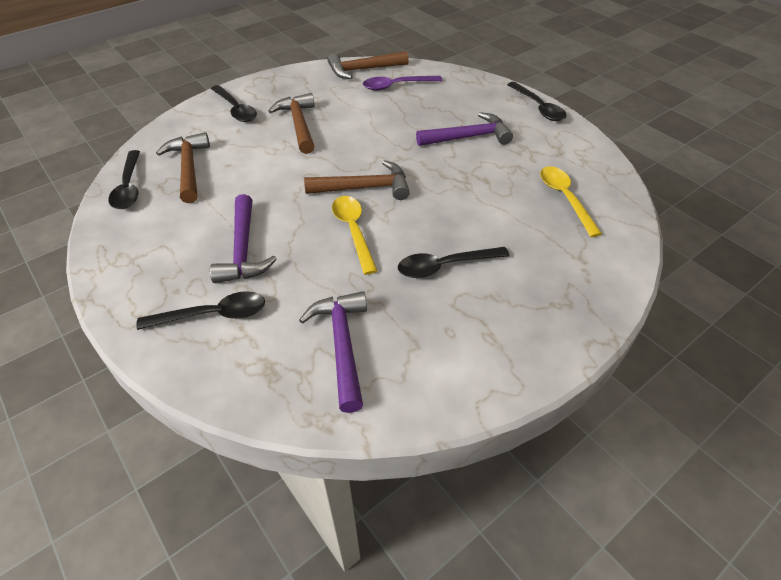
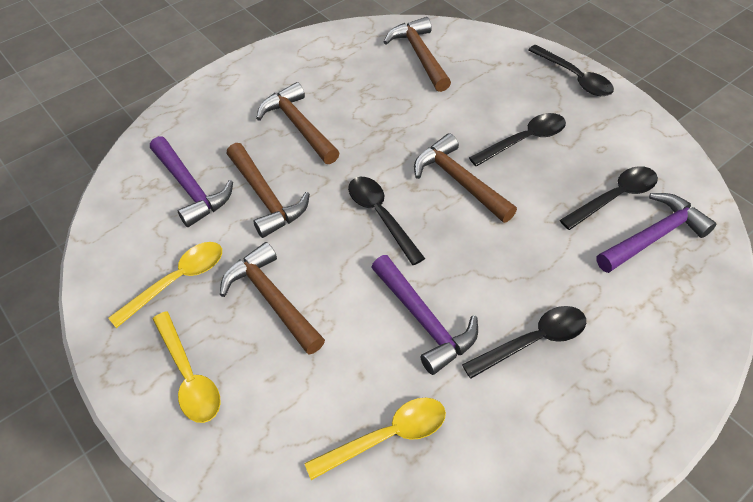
brown hammer: [156,132,210,203] [268,93,315,154] [304,160,410,200] [327,51,409,79] = 4 -> [220,242,325,355] [226,143,310,238] [256,82,339,164] [384,17,451,92] [414,133,517,223] = 5
purple spoon: [363,76,442,91] = 1 -> none = 0
yellow spoon: [332,196,377,275] [540,166,602,237] = 2 -> [108,242,222,328] [153,311,221,423] [304,398,446,480] = 3

